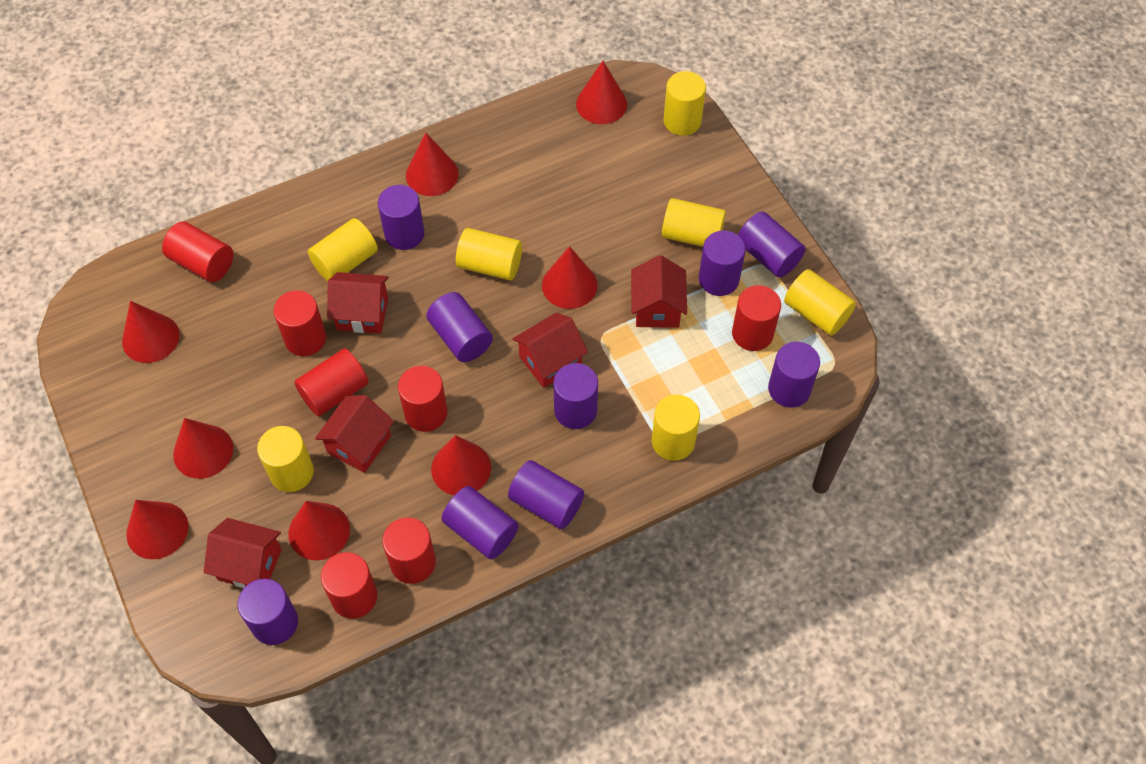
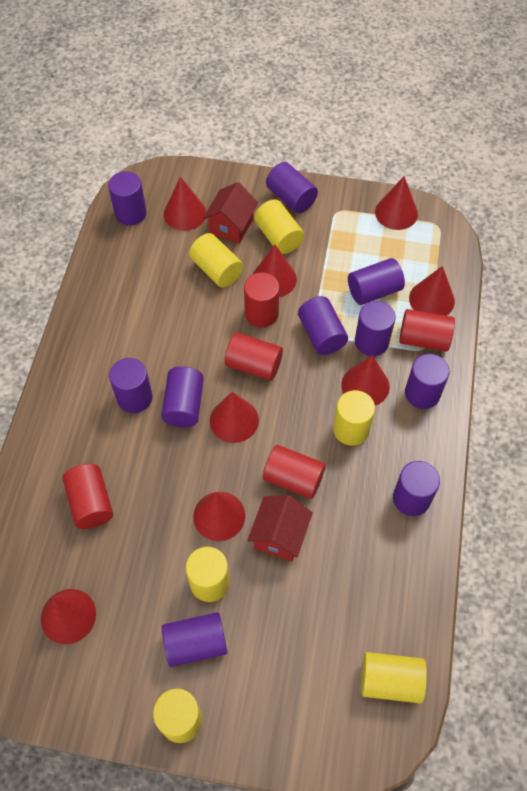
purple cylinder: [238,579,298,645] [378,185,425,250] [426,292,493,362] [441,486,518,559] [508,460,584,529] [553,363,598,429] [699,230,746,296] [738,211,805,278] [768,341,820,408] = 9 -> [108,171,147,226] [109,358,153,413] [161,366,204,427] [162,612,227,667] [266,162,318,213] [298,296,348,355] [348,258,405,305] [355,301,395,356] [393,461,440,516] [405,354,450,409] = 10
red cylinder: [162,221,233,282] [274,290,326,356] [294,348,369,416] [321,552,377,619] [382,517,436,584] [398,366,447,432] [732,285,781,351] = 7 -> [62,464,113,529] [225,332,283,381] [244,272,279,327] [263,445,326,499] [399,309,455,352] = 5
red house: [204,518,282,588] [315,395,394,473] [327,272,389,334] [512,313,588,388] [631,255,687,328] = 5 -> [203,182,258,244] [247,495,313,562] = 2
yellow cylinder: [257,426,314,492] [308,218,378,281] [456,228,522,281] [652,394,700,461] [662,198,726,247] [664,71,706,136] [784,269,856,335] = 7 -> [153,688,202,743] [186,547,230,602] [189,233,243,287] [254,199,304,254] [333,390,375,446] [361,652,427,703] = 6

